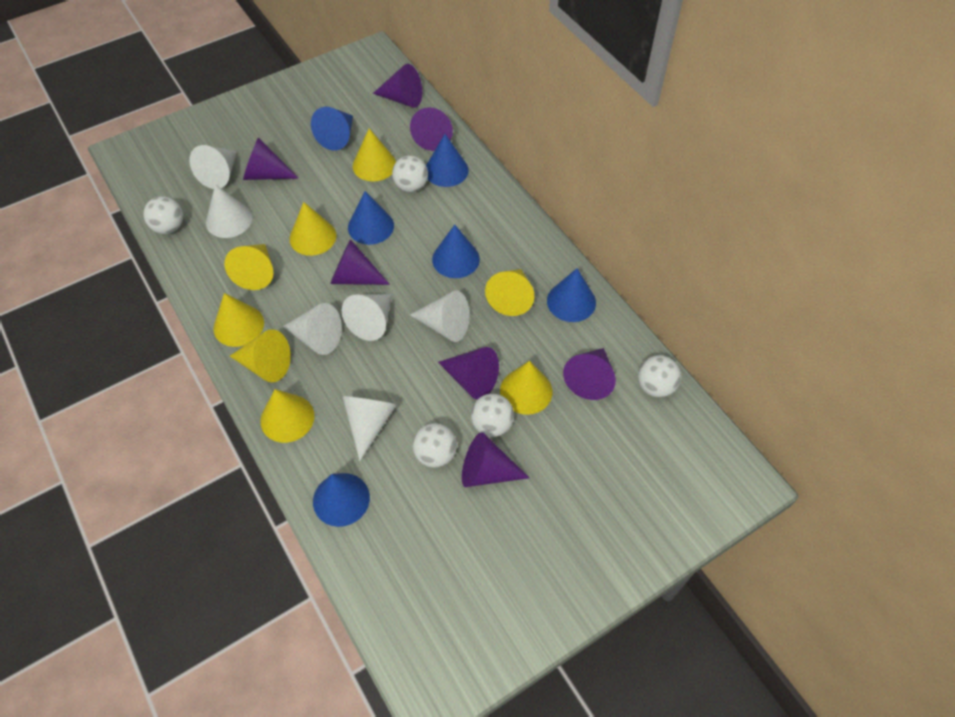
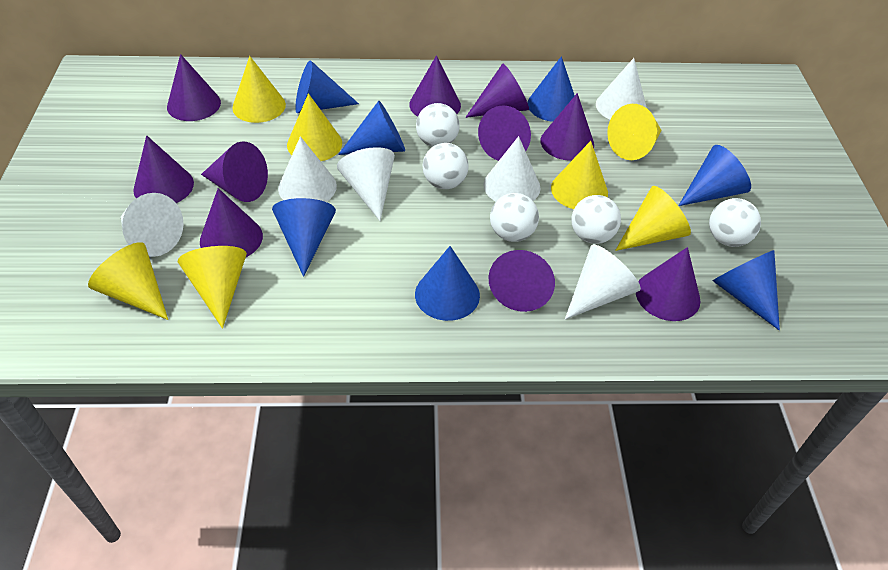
blue cone: [311,107,353,151] [313,473,370,527] [348,191,394,245] [426,134,469,187] [432,225,480,278] [547,268,596,322] = 6 -> [272,198,336,277] [295,60,359,113] [338,101,405,155] [415,246,480,321] [528,56,575,122] [678,145,751,206] [713,250,780,330] = 7
purple cone: [243,137,299,180] [330,239,390,285] [373,64,422,108] [410,107,453,151] [438,347,499,399] [462,432,529,487] [563,348,616,400] = 7 -> [133,135,194,203] [167,54,221,121] [200,188,263,257] [201,141,268,202] [409,55,461,117] [466,64,529,118] [478,105,531,161] [488,250,555,312] [541,93,594,161] [636,247,700,321] = 10
yellow cone: [214,293,264,347] [224,244,274,290] [230,329,291,382] [260,389,315,443] [290,202,336,256] [353,128,396,181] [485,269,534,316] [500,361,553,415] = 8 -> [88,242,168,320] [178,246,247,329] [232,56,286,123] [287,93,342,161] [551,141,608,209] [607,104,662,160] [615,186,691,251] = 7

